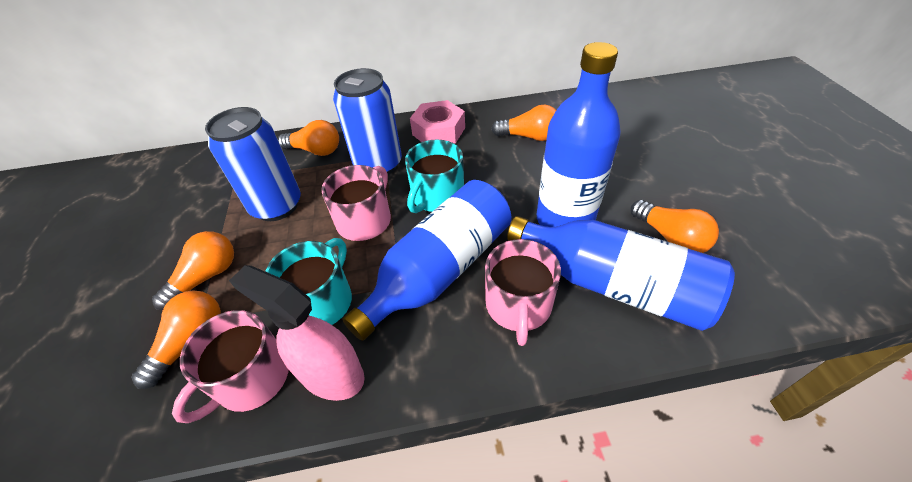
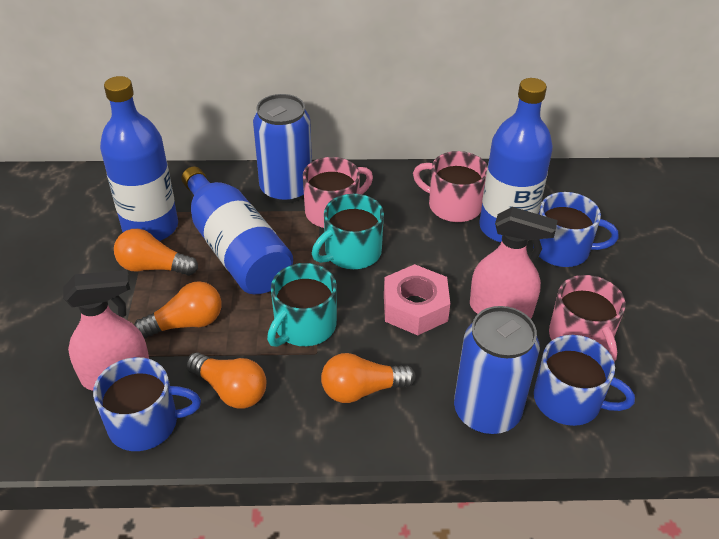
blue mug: none = 0 -> [93,357,201,451] [533,192,619,267] [534,335,635,426] = 3
orange light bulb: [131,290,221,389] [152,231,234,311] [278,120,339,156] [491,105,556,141] [631,200,719,253] = 5 -> [114,229,198,276] [134,281,221,339] [186,353,266,408] [321,353,416,403] = 4
pink spray bottle: [229,265,365,401] = 1 -> [63,270,149,391] [470,207,558,319] = 2

